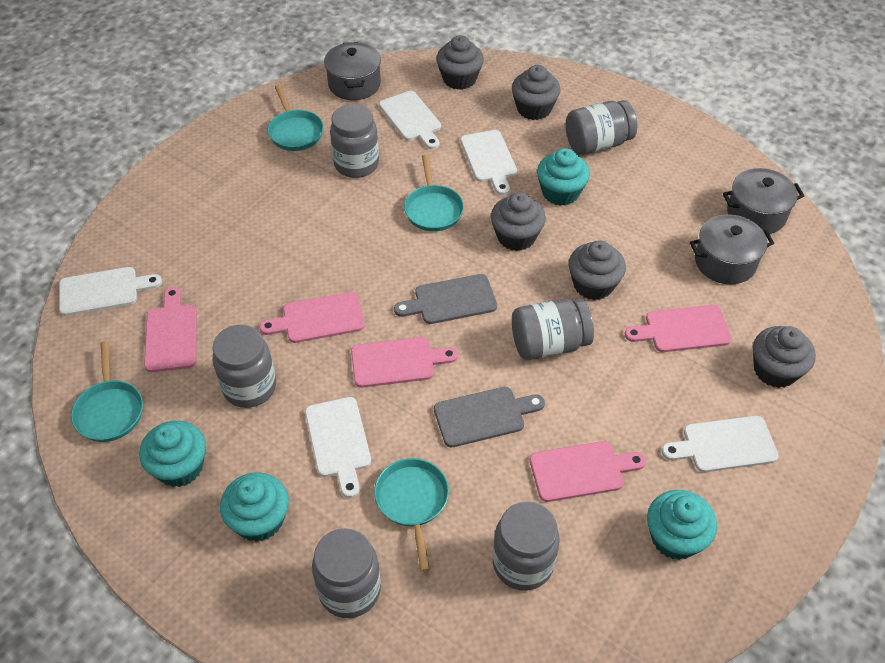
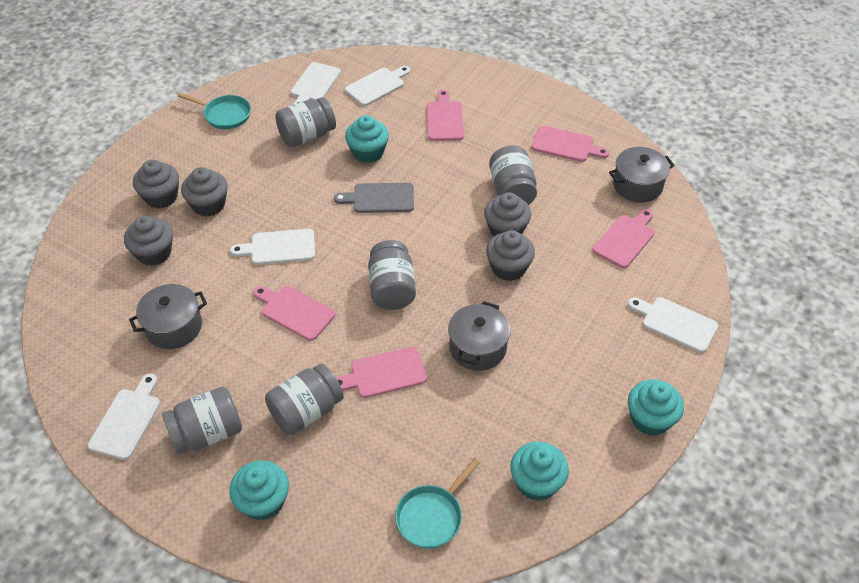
grey cutting board: [394,274,497,324] [434,387,545,447] = 2 -> [334,183,414,213] = 1
grey jar: [212,325,276,408] [312,528,381,618] [330,104,379,178] [493,501,559,591] [512,299,594,360] [566,100,637,155] = 6 -> [162,387,242,454] [265,364,344,435] [275,97,336,147] [368,240,416,310] [489,145,537,205] = 5
turquoise pan: [71,341,143,442] [267,85,324,151] [374,458,449,572] [404,154,464,232] = 4 -> [178,93,251,129] [395,458,480,548] = 2

